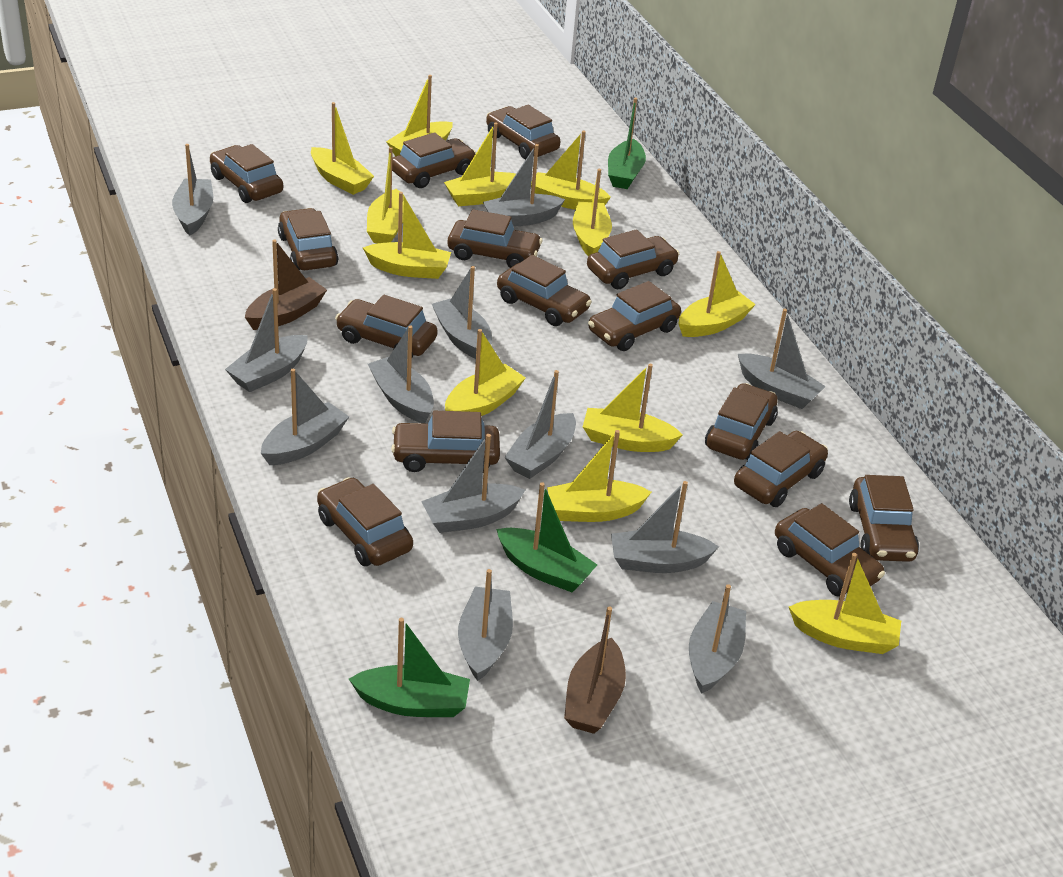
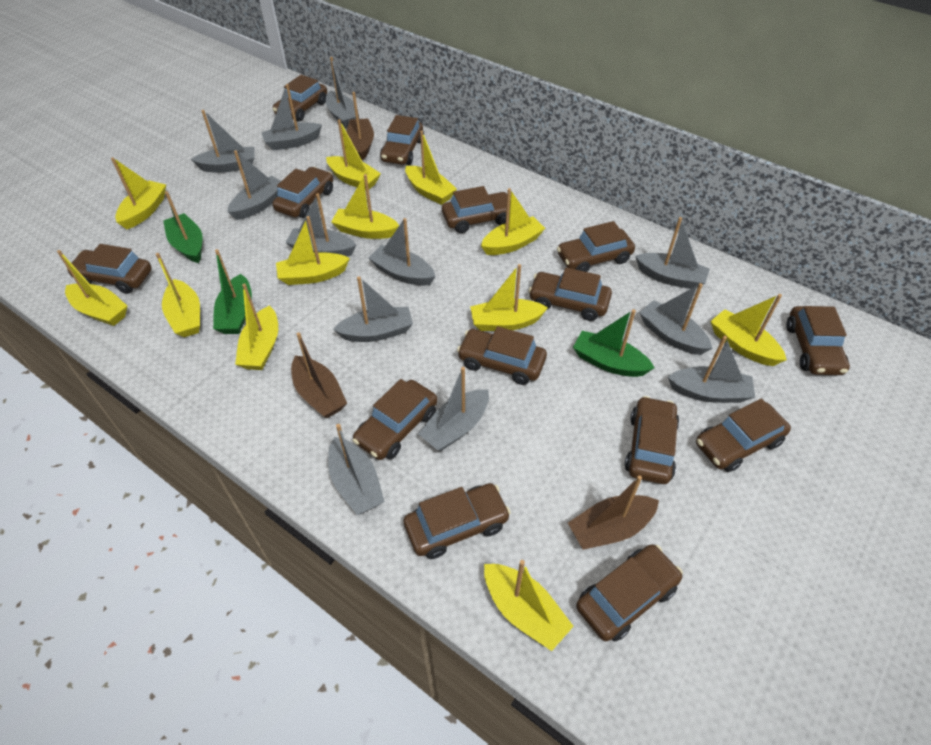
brown boat: [245,240,327,330] [564,606,626,734] = 2 -> [291,332,347,418] [346,92,374,161] [568,475,659,550] = 3
brown car: [210,144,283,203] [278,208,338,270] [317,477,413,566] [335,295,438,357] [391,411,500,473] [392,132,476,188] [448,209,543,268] [486,105,561,159] [497,255,592,326] [587,229,679,289] [588,281,681,351] [705,383,778,460] [734,431,828,507] [775,503,885,597] [849,475,919,562] = 15 -> [67,244,152,294] [272,167,333,218] [273,75,327,122] [353,379,438,460] [380,115,424,165] [404,483,511,559] [442,186,510,233] [457,326,547,385] [528,268,612,321] [557,221,635,272] [576,544,683,642] [625,396,679,484] [696,398,791,472] [786,306,850,375] = 14

